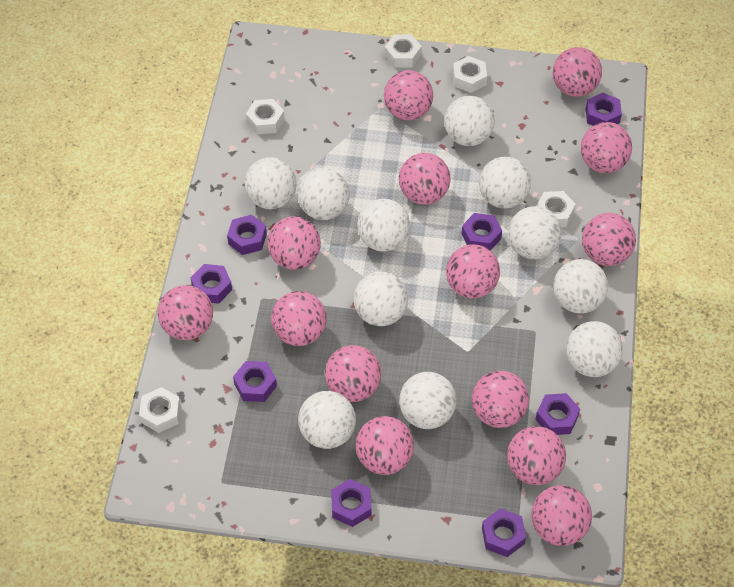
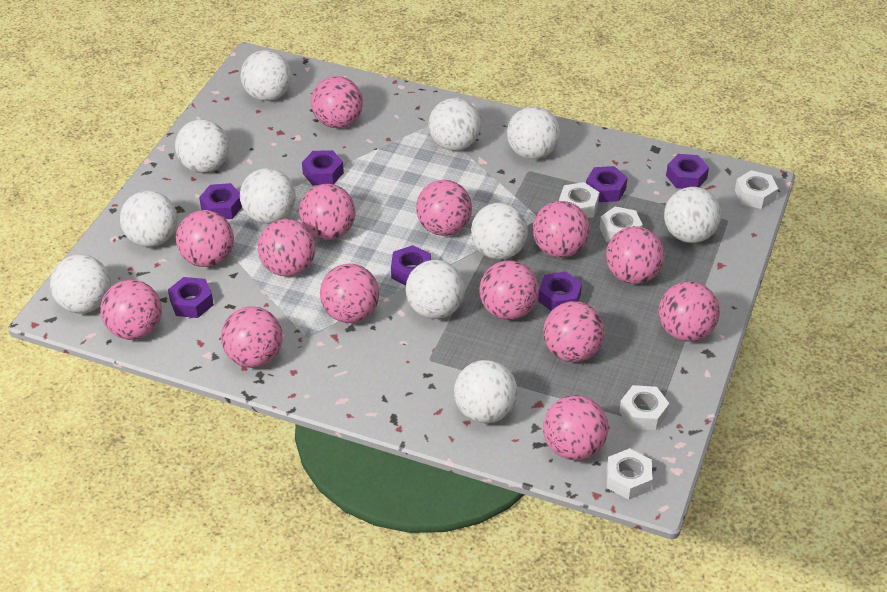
purple nut: [190,264,232,304] [227,215,267,255] [233,361,277,402] [331,479,372,527] [462,213,502,251] [482,508,526,557] [535,393,580,435] [586,93,622,126] = 8 -> [168,277,214,318] [199,183,242,219] [302,150,344,185] [391,245,431,286] [538,271,582,311] [586,166,628,202] [666,154,709,189] = 7

